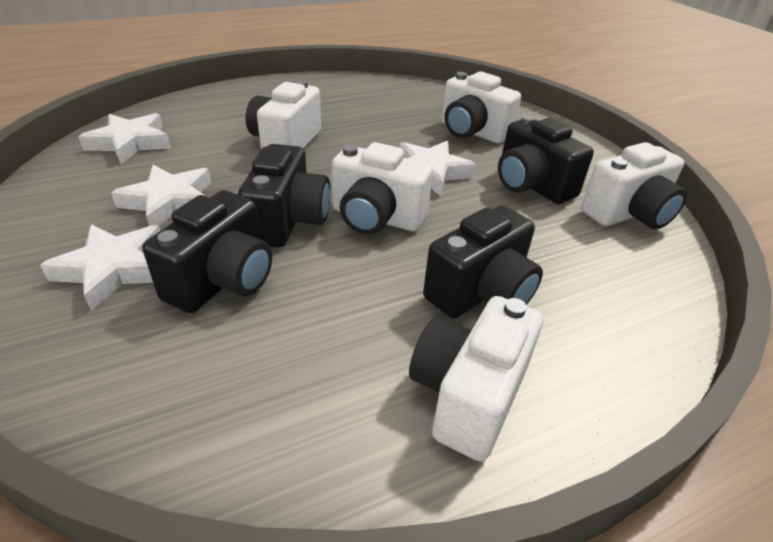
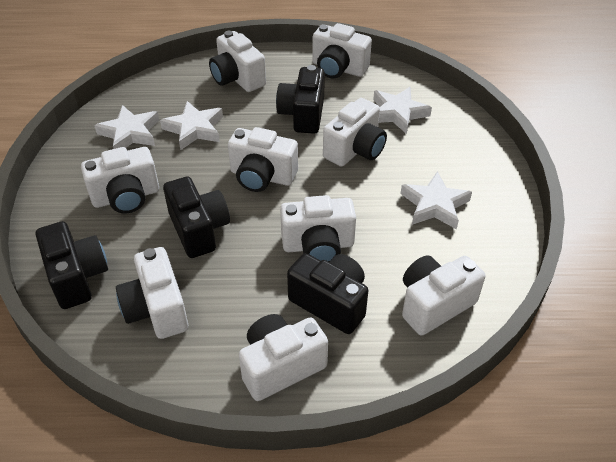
white camera: [246,80,321,149] [332,142,433,235] [409,296,543,462] [441,71,521,143] [581,142,687,230] = 5 -> [81,147,159,213] [116,247,188,339] [209,31,266,92] [228,127,298,192] [239,314,328,401] [280,195,356,262] [312,23,372,78] [323,98,387,167] [402,256,485,336] = 9

